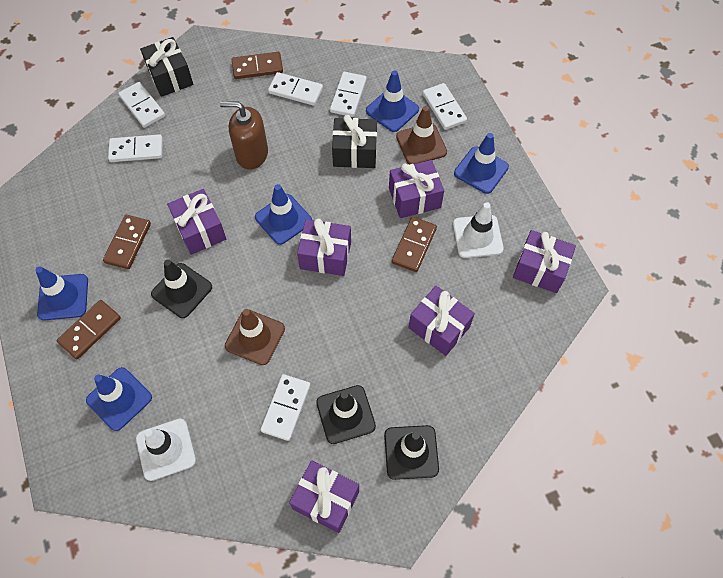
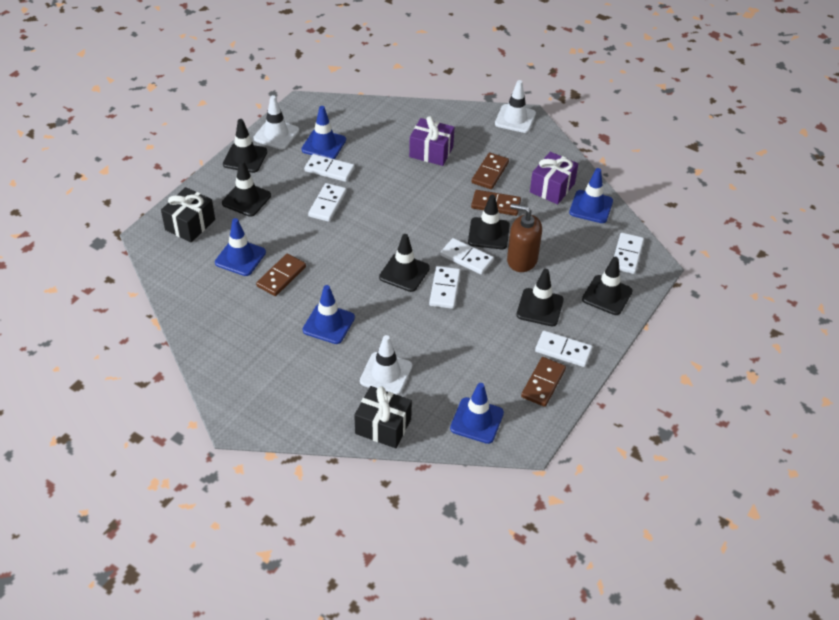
black traffic cone: [151,259,212,318] [316,385,376,444] [384,425,439,480] = 3 -> [222,160,271,217] [223,119,267,173] [379,234,430,292] [468,195,510,249] [517,269,564,326] [582,257,633,315] = 6
brown traffic cone: [225,309,285,365] [396,106,447,165] = 2 -> none = 0
purple gift: [167,189,226,255] [289,460,359,533] [297,219,351,276] [389,160,444,218] [408,286,475,356] [513,230,576,293] = 6 -> [409,116,454,166] [530,152,578,204] = 2
white traffic cone: [136,419,196,481] [453,202,504,258] = 2 -> [254,95,299,150] [360,335,412,395] [495,80,536,133] = 3

